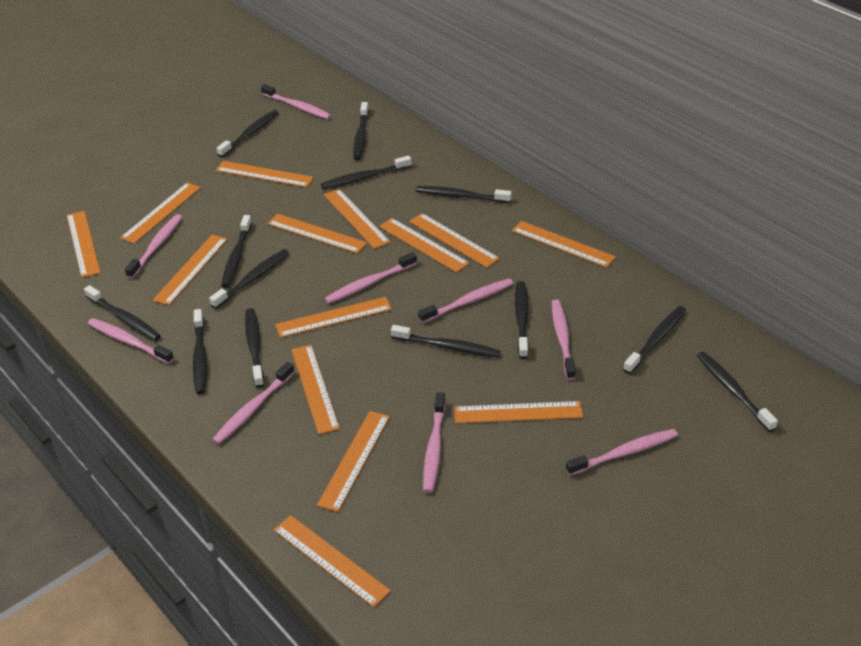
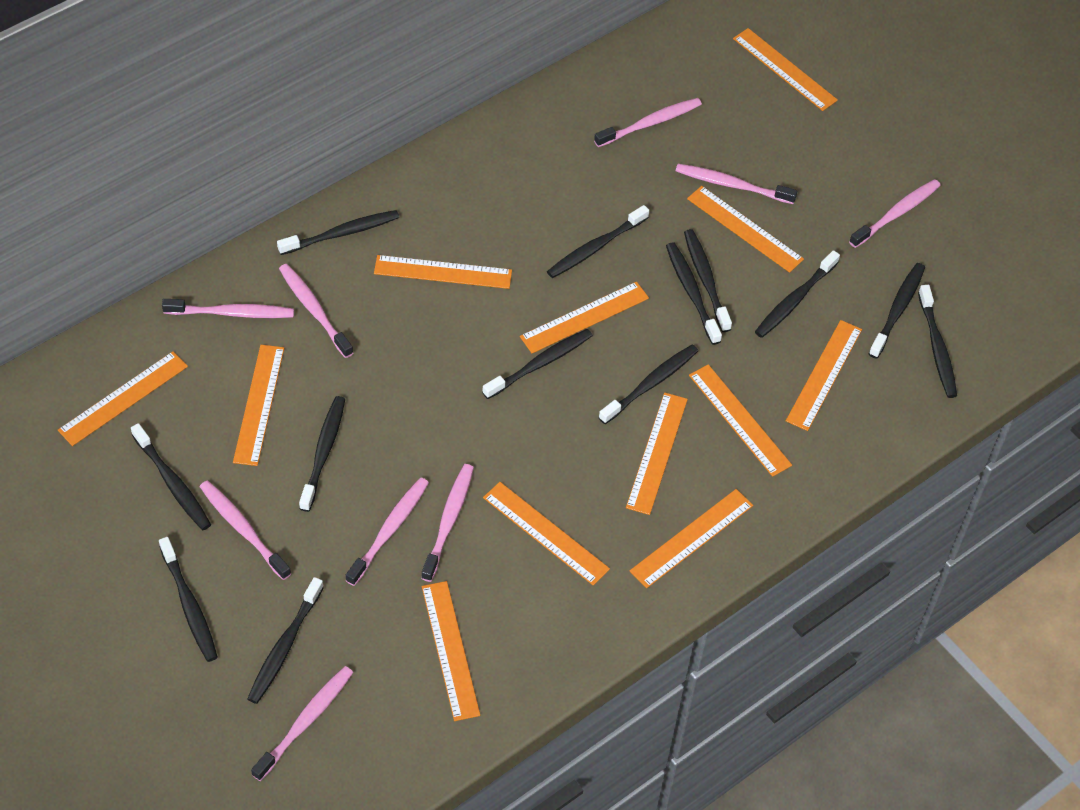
orange ruler: [67,211,100,278] [120,182,201,244] [153,235,228,305] [216,161,314,187] [267,214,367,254] [274,515,391,607] [275,297,392,338] [291,345,340,434] [317,411,390,512] [324,189,390,249] [379,218,470,273] [409,213,500,268] [454,401,583,423] [512,221,616,268] = 14 -> [58,351,188,446] [233,345,284,466] [374,255,512,289] [422,581,480,721] [483,482,610,586] [520,282,649,353] [626,392,688,515] [630,489,753,588] [687,186,804,273] [689,364,792,477] [733,28,838,111] [786,320,862,431] = 12

